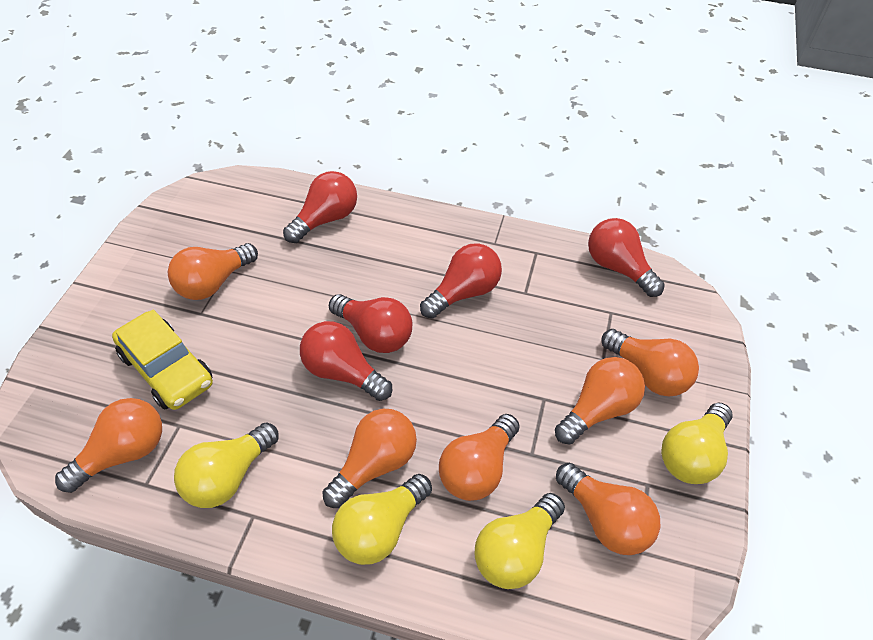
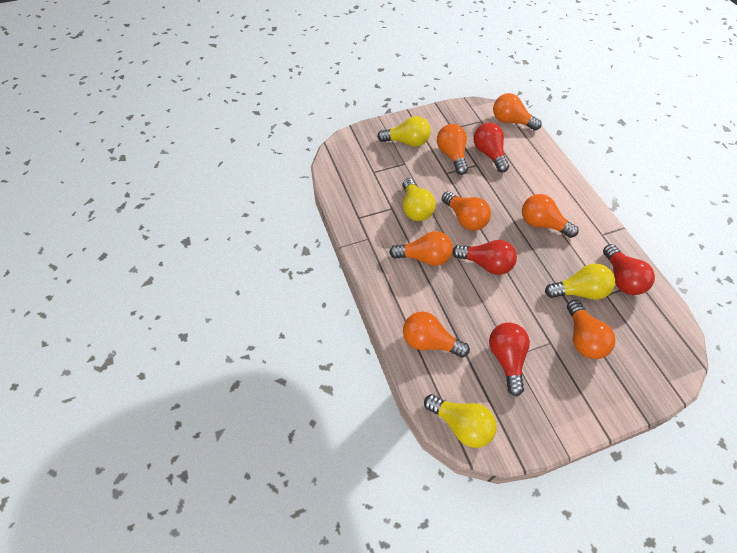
red light bulb: [283,171,357,243] [300,321,392,401] [329,294,412,353] [420,243,502,319] [588,218,665,297] = 5 -> [452,240,517,275] [473,123,509,172] [489,323,530,396] [603,244,655,295] = 4
yellow car: [112,310,213,410] = 1 -> none = 0

